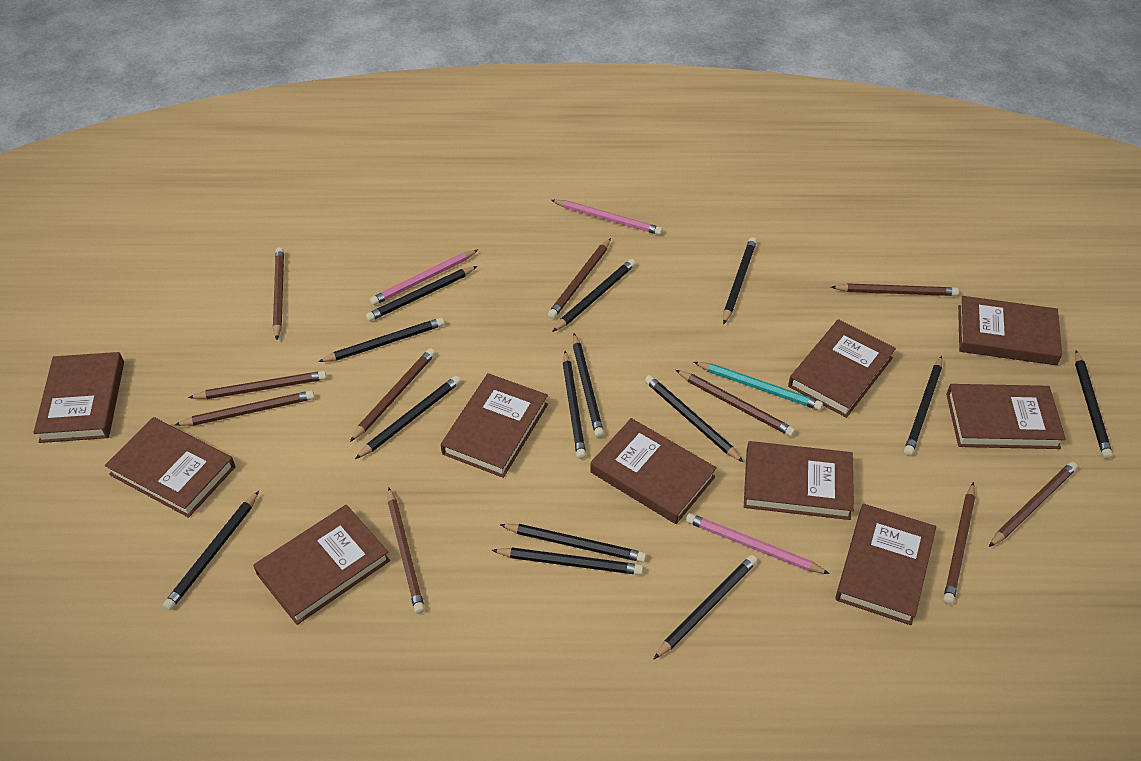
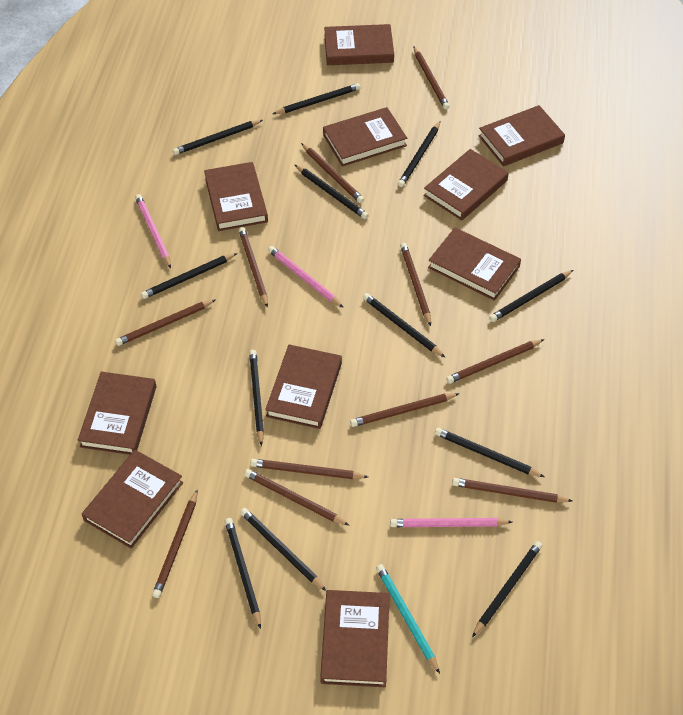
black pencil: [163,491,259,610] [318,318,444,362] [355,376,461,459] [366,266,477,321] [492,548,643,575] [500,524,646,562] [552,259,636,332] [563,351,586,459] [573,333,604,438] [645,375,743,462] [654,555,757,659] [723,237,757,325] [904,356,942,456] [1075,350,1113,459] = 14 -> [141,253,237,299] [173,120,263,155] [225,518,261,629] [240,508,326,591] [249,350,264,446] [273,83,361,114] [295,165,369,219] [363,293,445,357] [398,121,440,187] [435,428,544,477] [472,541,542,637] [489,270,573,322] = 12
brown pencil: [175,390,315,426] [188,371,327,399] [273,247,284,340] [350,348,435,442] [388,488,425,614] [548,238,611,319] [676,370,795,436] [831,283,959,296] [943,482,975,604] [989,462,1078,547] = 10 -> [115,299,216,346] [152,489,198,598] [238,227,268,308] [244,469,349,525] [250,459,368,479] [301,143,364,203] [350,393,460,427] [400,243,431,326] [414,47,450,110] [446,339,544,384] [452,478,572,503] = 11

